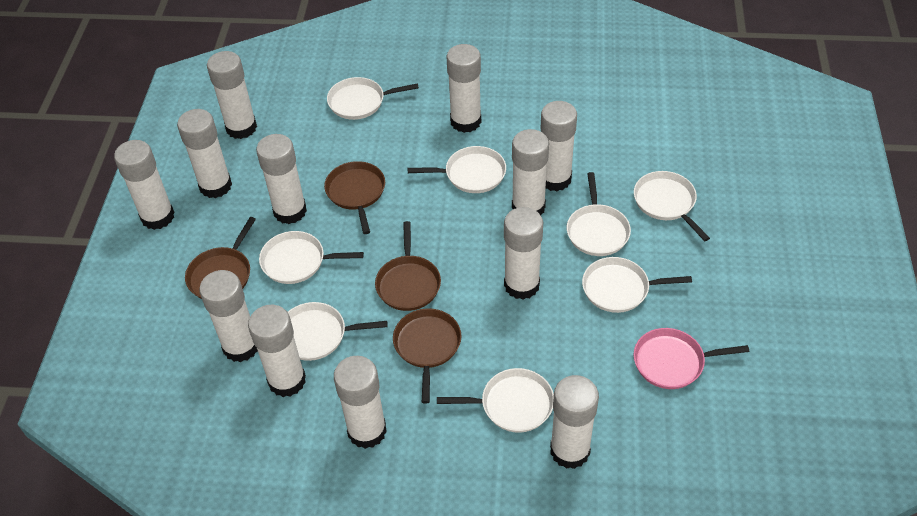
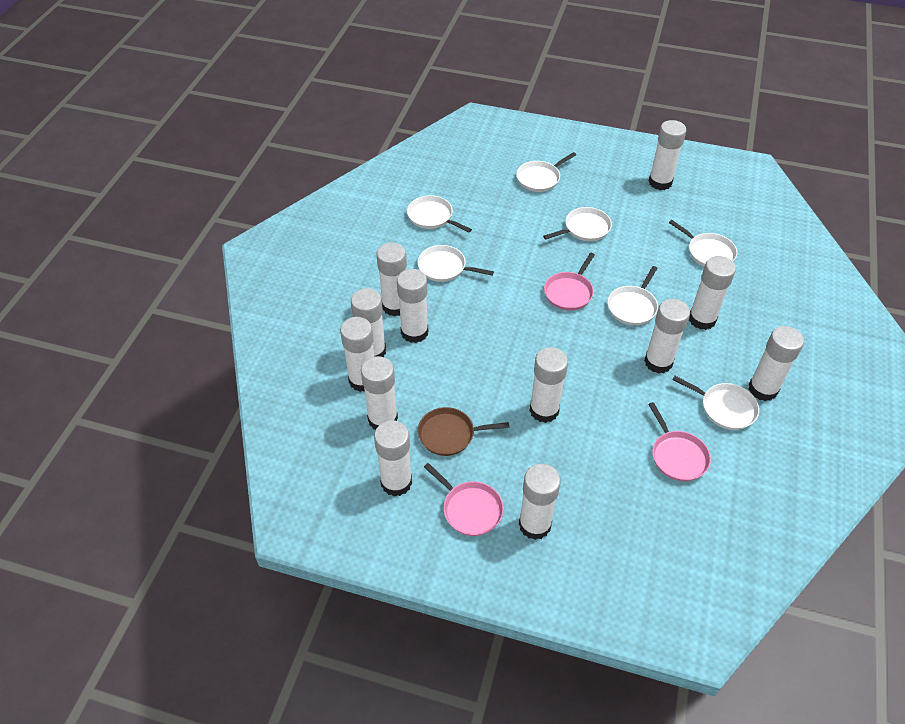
brown pan: [185,217,256,299] [324,161,385,234] [375,221,441,311] [393,308,461,404] = 4 -> [418,407,509,456] = 1
pink pan: [633,328,749,389] = 1 -> [424,463,504,536] [544,253,595,311] [648,402,711,481] = 3
white pan: [259,231,364,284] [288,302,388,361] [327,77,419,120] [408,146,506,193] [437,368,554,433] [567,172,631,256] [582,257,692,313] [634,171,710,241] = 8 -> [407,195,472,232] [418,245,494,282] [516,152,576,192] [543,207,612,241] [608,266,658,325] [669,220,737,267] [673,376,759,430] = 7

